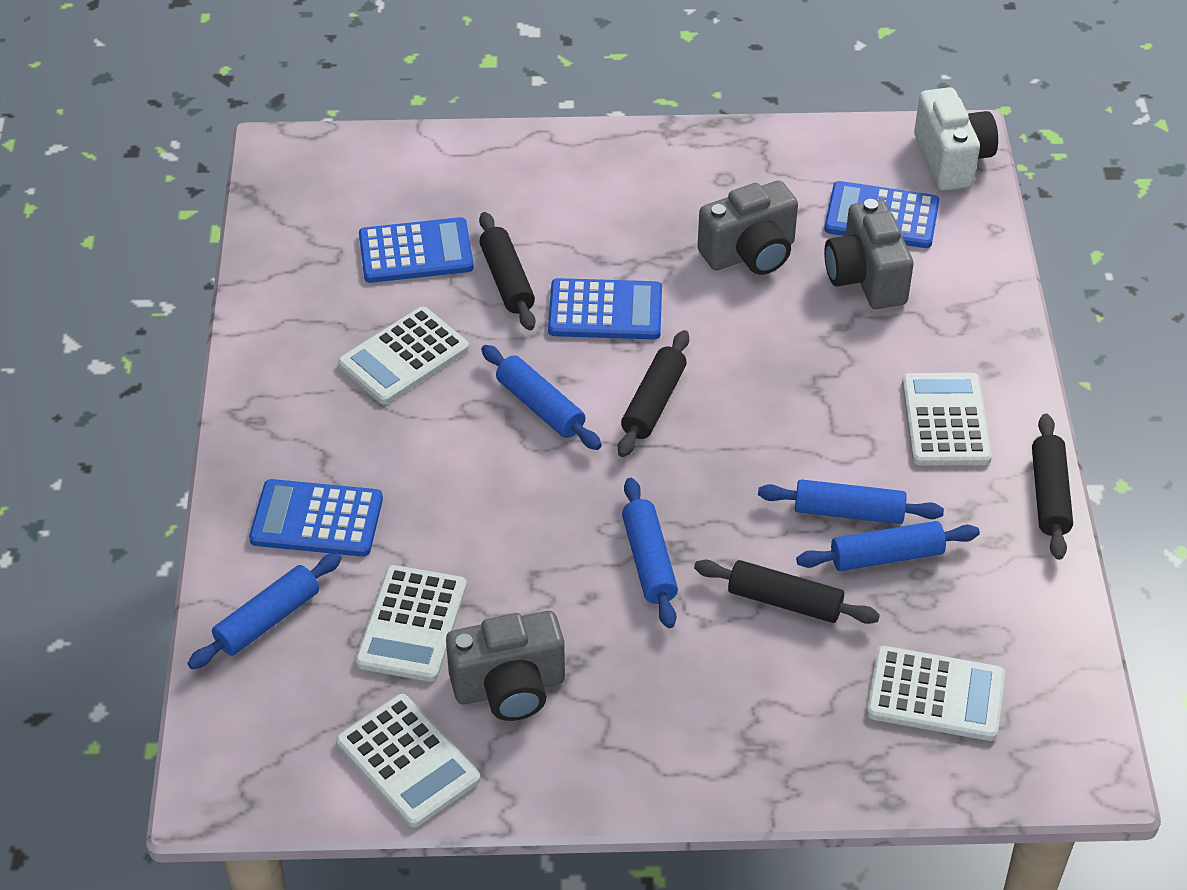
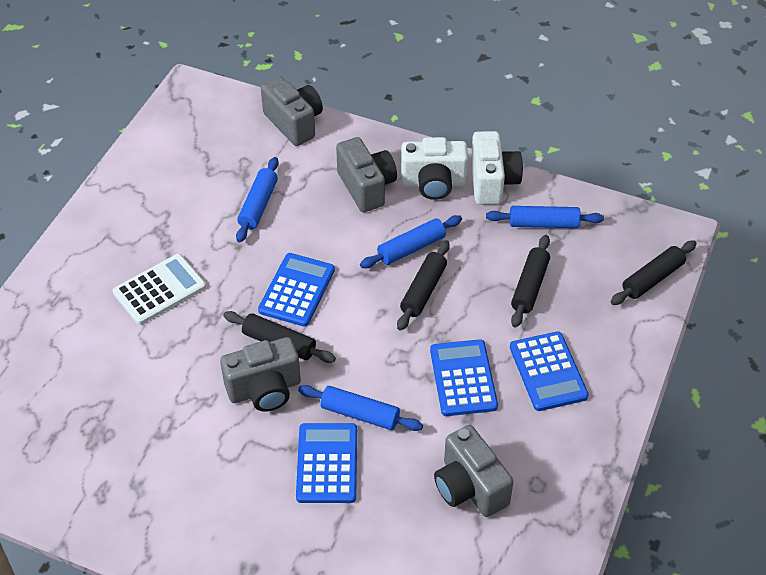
blue rolling pin: [187,553,342,669] [481,345,602,450] [622,478,678,628] [758,479,944,524] [796,521,980,571] = 5 -> [236,157,279,243] [298,385,423,431] [360,215,462,268] [486,206,604,228] = 4
grey camera: [446,611,565,721] [698,181,798,275] [824,199,914,309] = 3 -> [220,337,301,412] [261,76,323,146] [336,137,397,212] [434,425,514,517] = 4
white calculator: [336,694,480,828] [338,307,469,404] [355,565,467,682] [867,646,1005,741] [902,373,992,465] = 5 -> [113,254,206,325] = 1
white camera: [914,87,998,191] = 1 -> [401,137,468,200] [471,131,523,205] = 2

